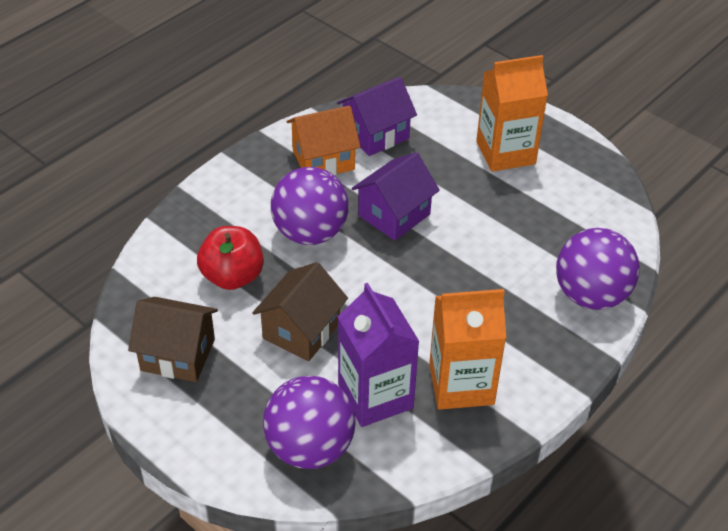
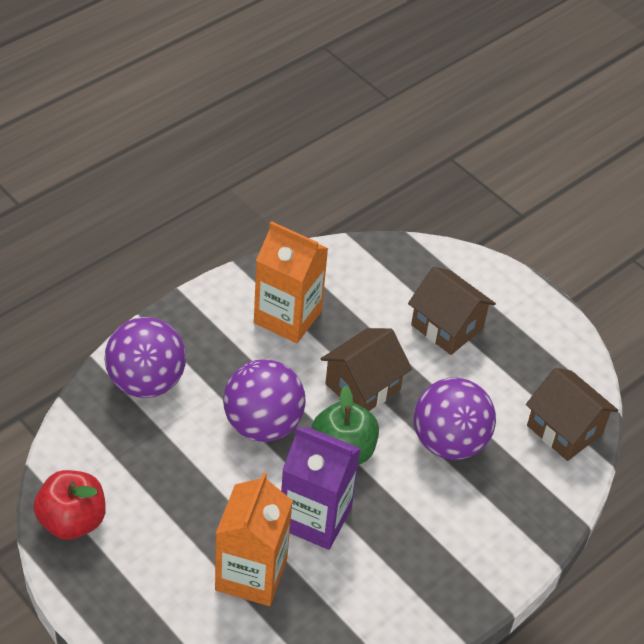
brown house: [128,297,218,382] [252,262,348,361] = 2 -> [321,328,412,411] [408,267,496,355] [526,368,618,461] = 3
green apple: none = 0 -> [312,386,379,465] = 1
orange house: [287,105,361,175] = 1 -> none = 0
purple house: [337,77,417,156] [352,152,440,241] = 2 -> none = 0

